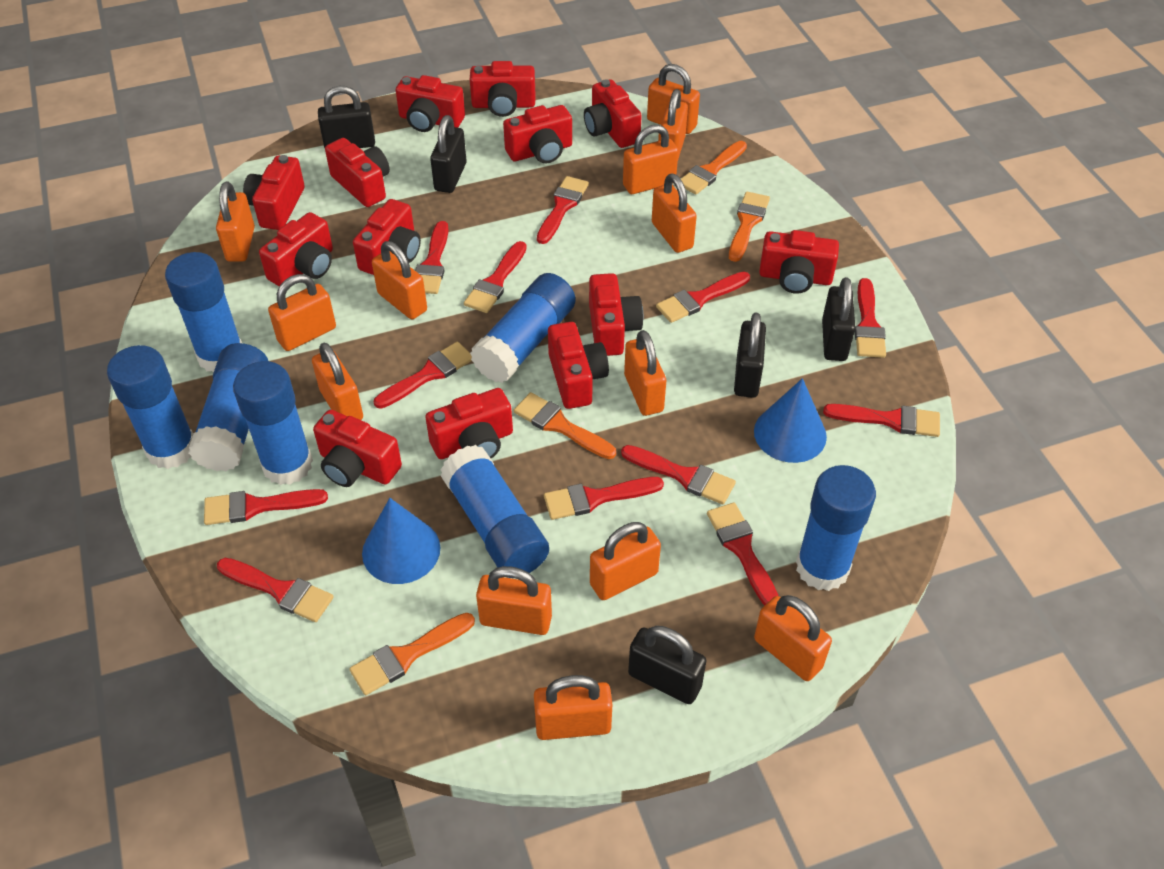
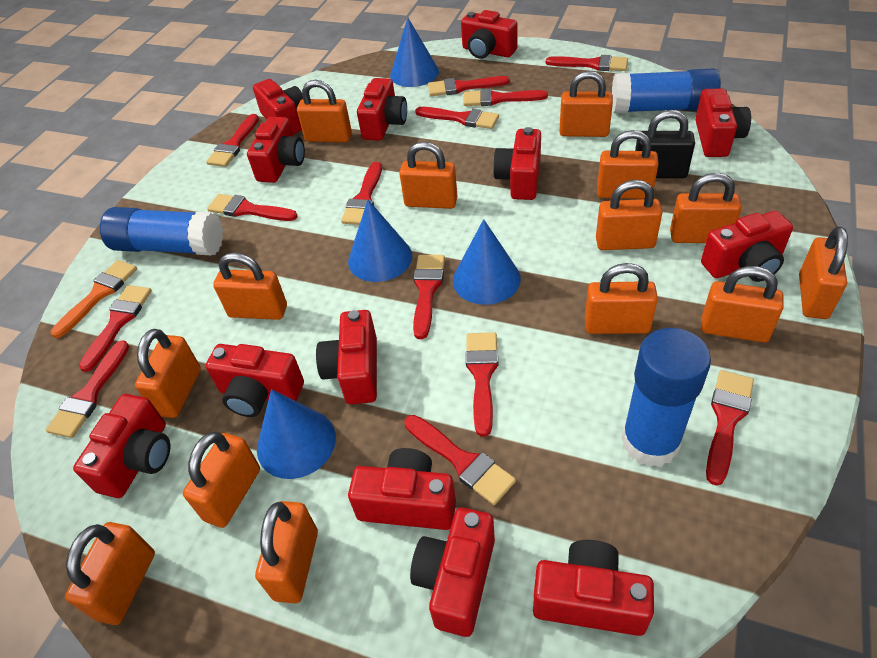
black padlock: [318,86,375,148] [430,115,467,193] [628,626,707,704] [734,312,766,398] [822,277,855,361] = 5 -> [635,110,695,178] = 1
blue cone: [362,498,440,584] [754,378,827,463] = 2 -> [257,389,336,479] [348,200,412,282] [390,17,439,87] [453,219,521,305] = 4
blue glue stick: [107,345,193,469] [165,252,242,372] [188,343,268,471] [233,361,313,485] [440,445,549,578] [470,273,576,383] [796,465,876,591] = 7 -> [100,207,223,255] [612,68,721,113] [621,328,711,467] = 3
orange brush: [349,613,475,695] [514,392,616,459] [681,141,747,195] [729,192,770,262] = 4 -> [51,260,137,338] = 1
orange padlock: [216,182,255,262] [268,274,336,351] [312,343,363,420] [372,241,427,319] [476,566,552,635] [534,675,612,740] [590,522,661,600] [623,125,678,194] [624,330,666,416] [647,64,700,134] [652,174,697,253] [658,89,688,159] [754,595,832,681] = 13 -> [65,522,155,625] [135,329,201,418] [183,432,260,528] [213,252,287,320] [255,501,318,604] [297,80,352,142] [399,142,458,209] [559,71,613,137] [585,263,658,334] [596,180,662,250] [597,130,659,199] [670,173,742,243] [701,266,784,343] [799,227,848,319] = 14
red brush: [204,489,328,525] [217,558,334,622] [374,342,472,409] [415,221,449,294] [464,241,527,313] [537,176,589,244] [544,477,664,520] [621,445,736,504] [656,272,750,323] [707,503,778,605] [823,404,940,437] [855,278,886,358] = 12 -> [46,340,129,438] [79,285,152,372] [206,114,259,167] [207,194,298,221] [341,162,382,225] [404,415,516,505] [413,255,445,339] [415,107,499,129] [428,76,510,96] [463,89,548,106] [466,332,498,437] [546,55,628,71] [706,370,754,486] = 13

